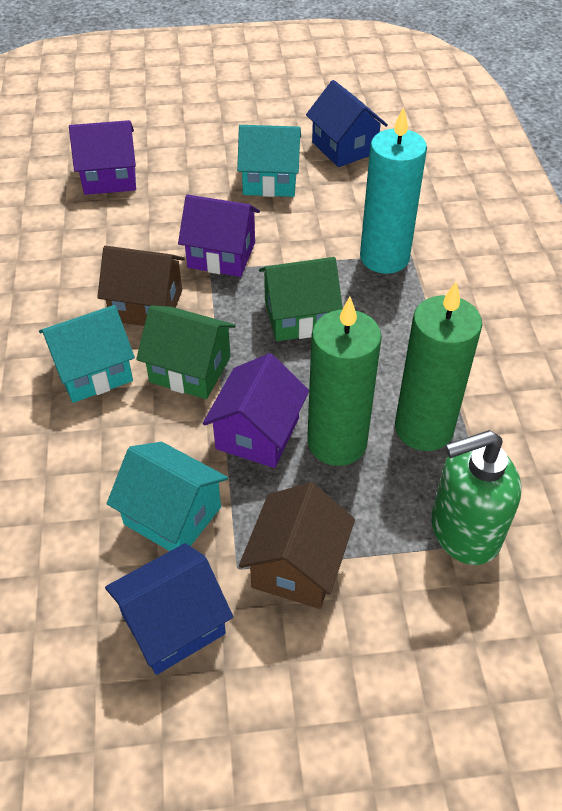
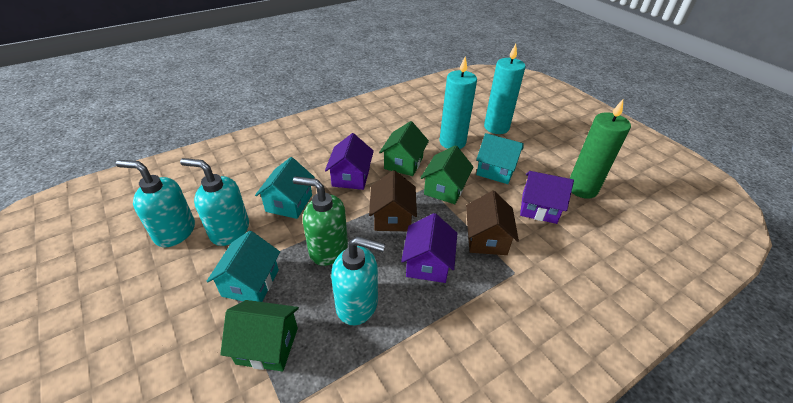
blue house: [105,543,233,675] [306,80,388,167] = 2 -> none = 0
green candle: [307,297,382,466] [395,282,482,451] = 2 -> [570,100,631,199] = 1
green house: [136,305,236,399] [259,257,343,341] = 2 -> [220,300,299,372] [379,121,429,176] [420,145,473,204] = 3
turquoise candle: [360,107,427,274] = 1 -> [440,56,477,149] [484,44,525,134] = 2
turquoise soap dispenser: none = 0 -> [116,160,195,247] [180,158,249,246] [331,236,385,325] = 3

